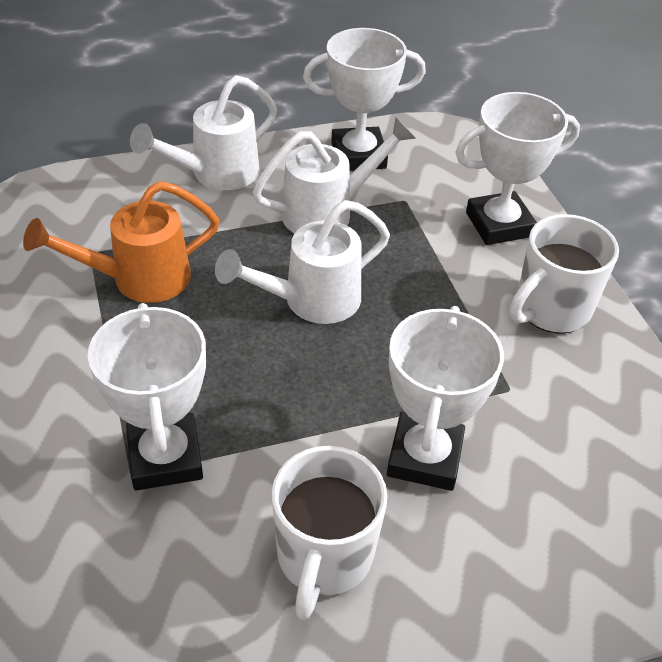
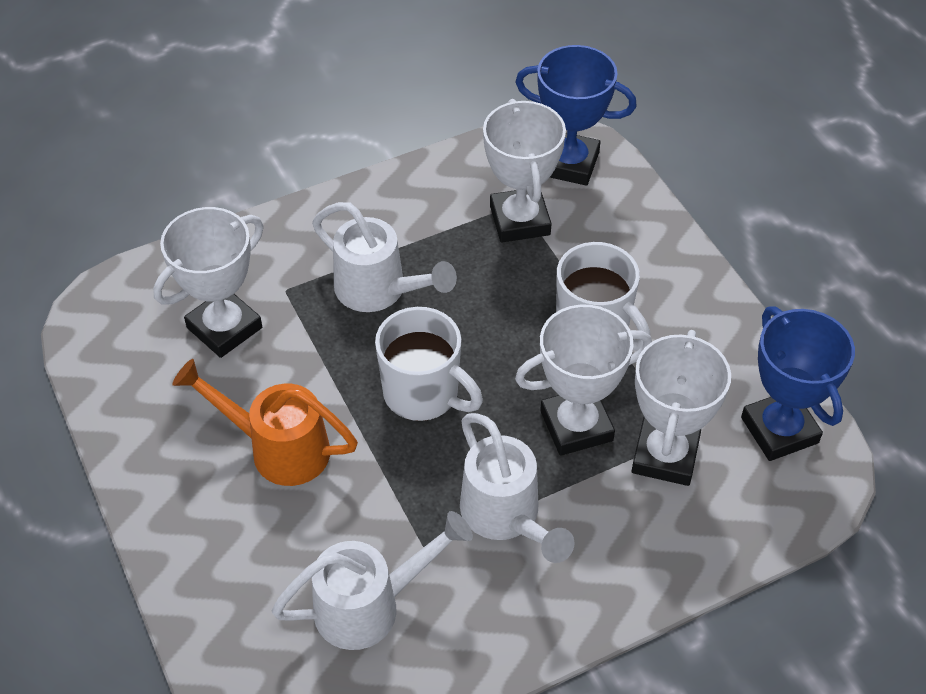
blue trophy: none = 0 -> [516,45,637,186] [741,306,855,461] = 2

